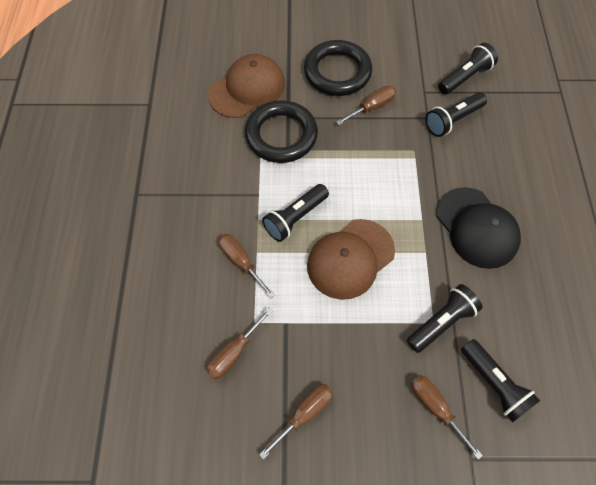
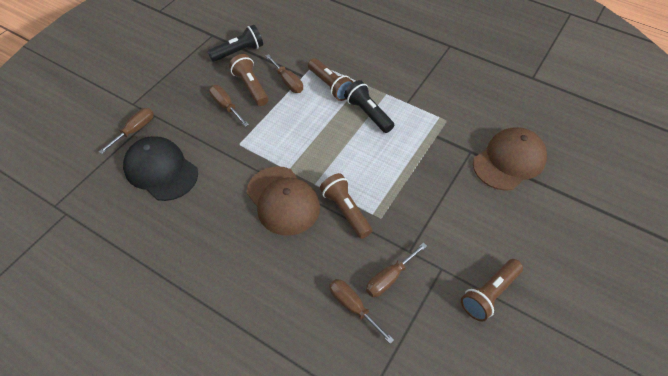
black flashlight: [262,184,329,242] [407,284,483,353] [425,92,487,137] [438,43,498,95] [461,339,540,423] = 5 -> [207,25,263,62] [344,80,394,133] = 2
black ring: [245,100,318,163] [304,40,372,96] = 2 -> none = 0
brown flashlight: none = 0 -> [229,54,269,106] [308,58,353,101] [320,173,372,239] [461,259,523,322] = 4

